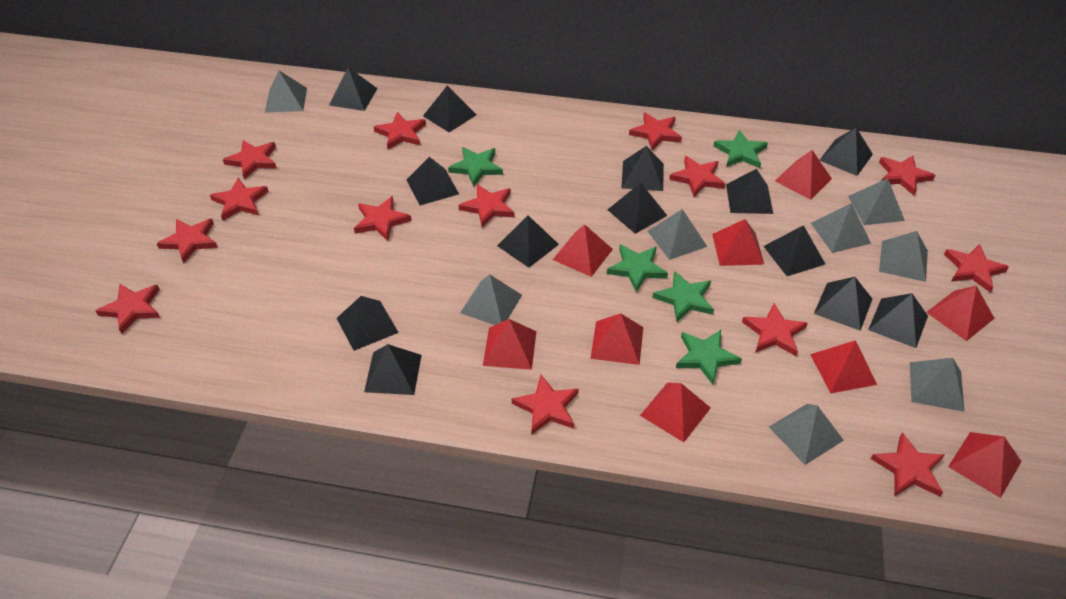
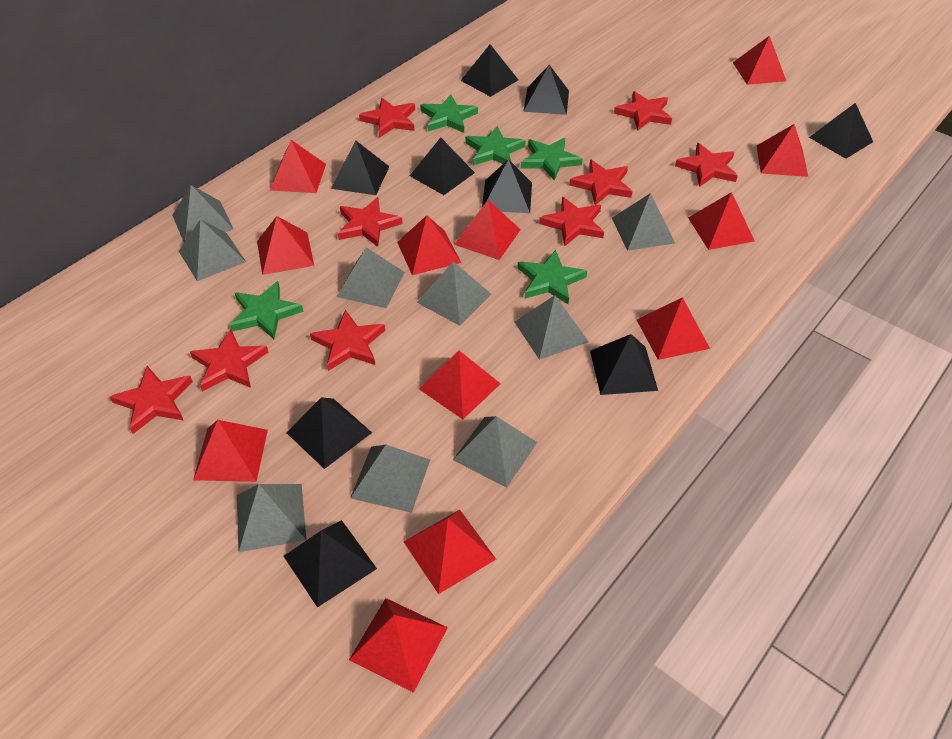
black pyramid: [329,67,378,111] [336,296,399,351] [364,344,422,395] [407,157,459,205] [423,85,477,133] [497,215,559,268] [608,183,667,234] [621,146,664,191] [726,169,773,214] [764,225,825,276] [814,277,873,331] [820,127,873,176] [868,293,928,348] = 13 -> [284,520,377,607] [286,397,372,469] [331,141,390,195] [410,137,475,195] [460,44,518,97] [482,159,532,213] [523,65,569,115] [590,334,658,395] [809,103,873,159] = 9
grey pyramid: [265,71,307,112] [460,274,522,325] [647,209,708,260] [769,404,844,465] [811,203,871,253] [848,178,905,225] [879,231,928,282] [910,358,965,412] = 8 -> [172,185,234,243] [179,219,246,281] [237,484,306,552] [337,247,405,308] [350,445,430,513] [417,261,491,326] [453,416,537,487] [515,295,589,360] [612,193,675,251] = 9
red pyramid: [483,319,537,370] [553,224,613,277] [591,313,643,365] [640,382,711,442] [712,219,764,266] [775,150,832,200] [810,340,877,393] [926,286,995,341] [948,432,1022,498] = 9 -> [193,420,268,482] [257,216,314,275] [270,140,326,193] [349,598,448,693] [397,215,461,275] [404,510,496,594] [419,351,501,419] [454,200,521,260] [637,297,710,360] [688,192,755,250] [733,36,786,85] [757,124,808,177] = 12
red star: [96,284,160,334] [157,218,218,264] [210,178,269,221] [223,140,277,180] [354,196,412,241] [374,112,426,149] [459,184,515,228] [512,375,579,434] [629,113,682,151] [669,156,725,197] [742,303,808,356] [871,432,944,496] [879,155,935,195] [944,244,1009,293] = 14 -> [110,366,193,434] [190,329,269,392] [310,310,385,371] [338,197,403,247] [359,98,415,138] [539,197,604,246] [569,160,633,205] [614,91,672,131] [675,143,738,187] = 9

